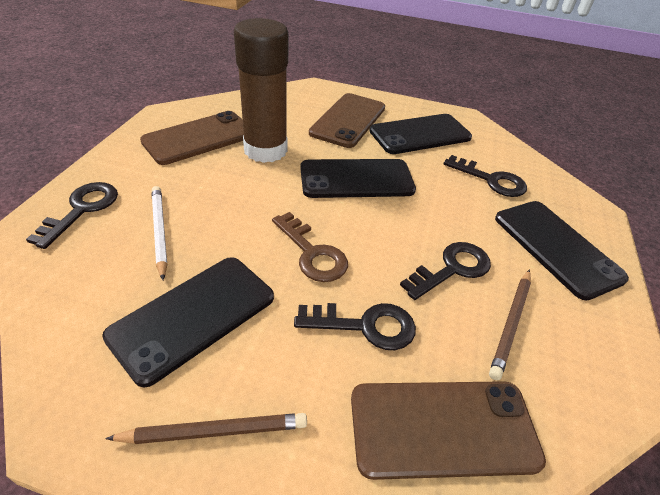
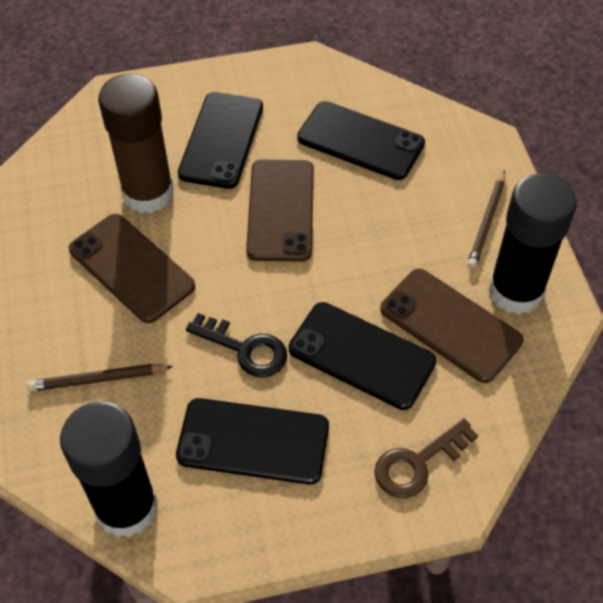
black glue stick: none = 0 -> [60,401,158,538] [489,173,577,314] = 2
black key: [26,182,118,249] [294,303,416,350] [400,242,491,300] [444,155,527,197] = 4 -> [186,313,287,377] = 1
white pencil: [152,186,167,280] = 1 -> none = 0

